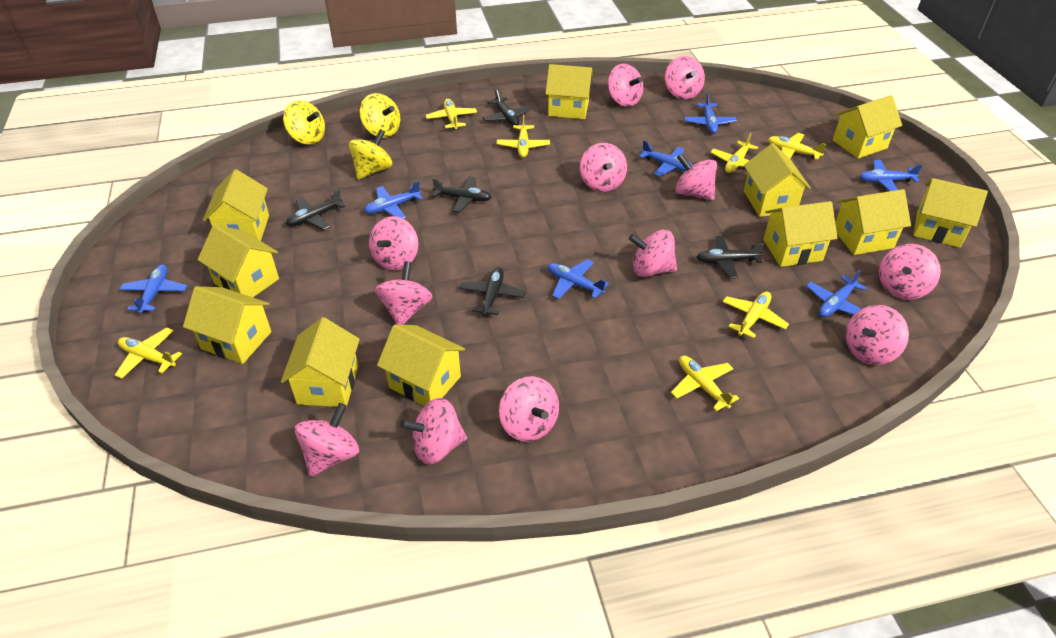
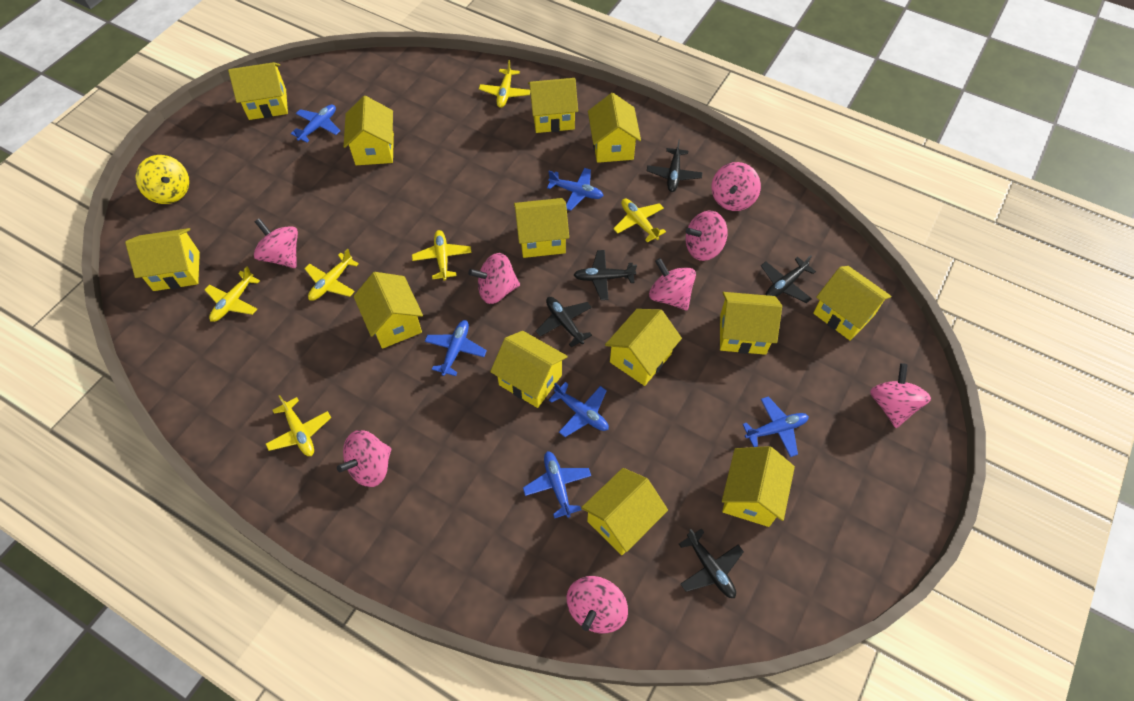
blue plane: [120,264,187,314] [364,181,423,219] [548,259,609,299] [639,140,693,176] [684,93,737,134] [806,270,867,317] [859,160,922,191] = 7 -> [291,105,340,142] [425,320,487,376] [523,451,591,519] [547,168,604,211] [549,382,609,437] [742,397,809,457] = 6
pink spinning top: [295,403,359,477] [369,216,418,271] [375,261,433,325] [400,398,467,465] [499,376,559,442] [580,143,627,192] [608,64,643,107] [629,230,677,277] [665,56,705,99] [675,154,717,200] [846,305,909,365] [879,244,941,300] = 12 -> [254,218,298,268] [337,430,391,487] [468,253,520,304] [566,576,628,633] [649,258,696,310] [686,210,728,261] [712,162,761,211] [870,363,931,428] = 8
yellow house: [183,286,271,364] [197,225,279,297] [203,169,269,241] [281,317,360,407] [377,325,465,406] [545,64,593,119] [744,143,811,217] [763,201,838,267] [833,95,902,159] [835,189,911,255] [913,178,988,248] = 11 -> [125,228,200,291] [228,62,288,120] [343,96,394,165] [353,272,423,349] [490,331,568,408] [514,198,569,258] [528,78,578,133] [581,468,668,555] [588,93,641,163] [605,309,682,386] [720,292,782,355] [722,446,795,527] [813,266,891,341] = 13
yellow plane: [115,328,182,379] [426,99,477,130] [497,115,550,158] [671,356,739,411] [710,133,758,173] [723,292,789,338] [768,133,827,160] = 7 -> [205,266,260,322] [266,395,331,456] [304,248,359,301] [412,230,471,281] [479,60,530,108] [613,199,666,243] = 6
yellow spinning top: [283,100,325,145] [349,129,392,180] [360,93,400,138] = 3 -> [135,155,189,204] = 1

